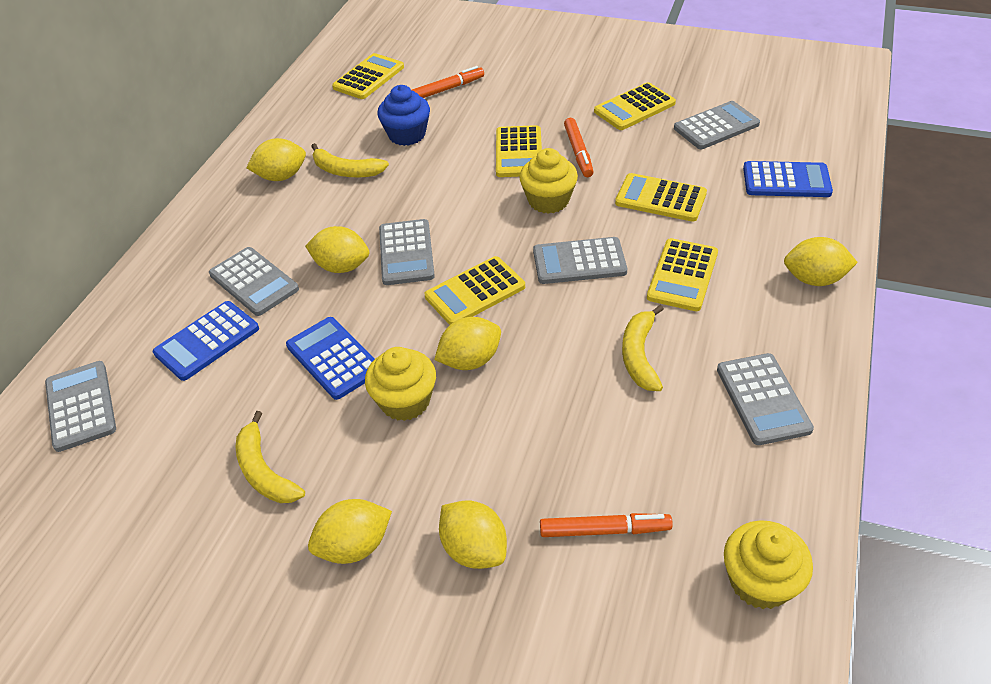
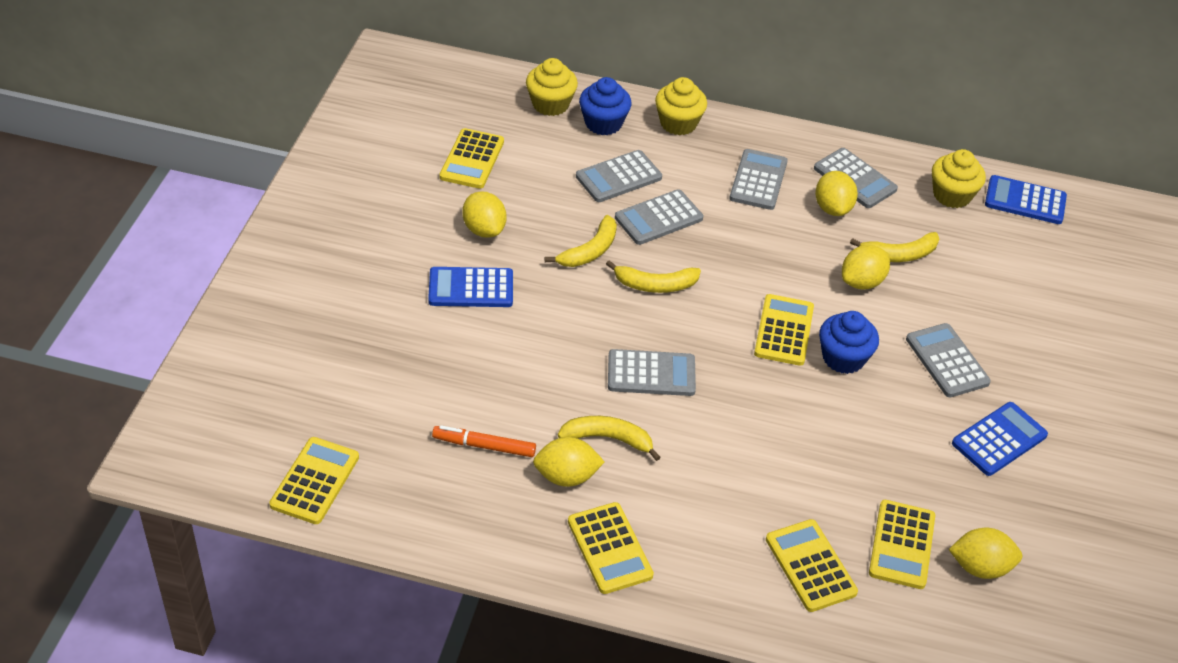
blue cupcake: [378,85,430,146] = 1 -> [579,77,632,135] [819,311,879,374] = 2
orange marker: [412,66,484,98] [540,513,673,537] [564,118,594,177] = 3 -> [432,425,536,457] = 1
yellow banana: [236,411,305,503] [311,143,389,178] [622,305,664,391] = 3 -> [545,215,617,267] [558,416,661,461] [606,260,701,293] [850,232,939,262] = 4
yellow lemon: [246,138,306,181] [305,226,369,273] [308,499,392,564] [434,317,501,370] [439,500,507,569] [784,237,858,286] = 6 -> [462,191,507,238] [533,437,605,487] [815,171,858,216] [842,245,890,289] [949,528,1022,579] = 5

